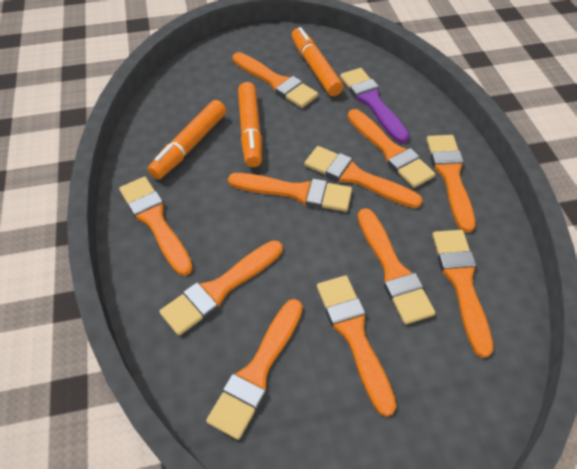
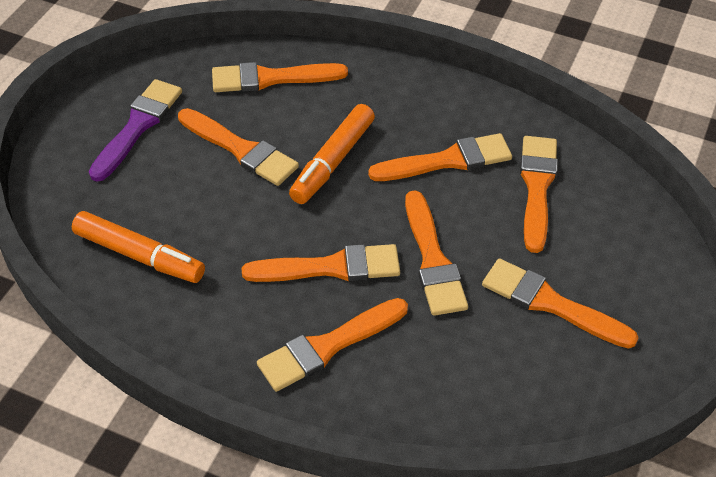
orange brush: [119,177,193,276] [159,240,282,336] [206,299,303,440] [228,173,352,212] [232,52,318,108] [304,146,422,208] [317,275,396,417] [348,109,435,188] [358,208,435,324] [426,135,475,232] [432,230,493,358] = 11 -> [178,108,299,186] [212,62,348,92] [242,244,400,282] [257,298,408,392] [368,133,512,181] [405,190,468,316] [482,258,638,349] [520,136,558,253] = 8
orange marker: [147,100,226,179] [238,82,262,167] [291,27,343,96] = 3 -> [72,211,205,283] [289,104,375,204] = 2

